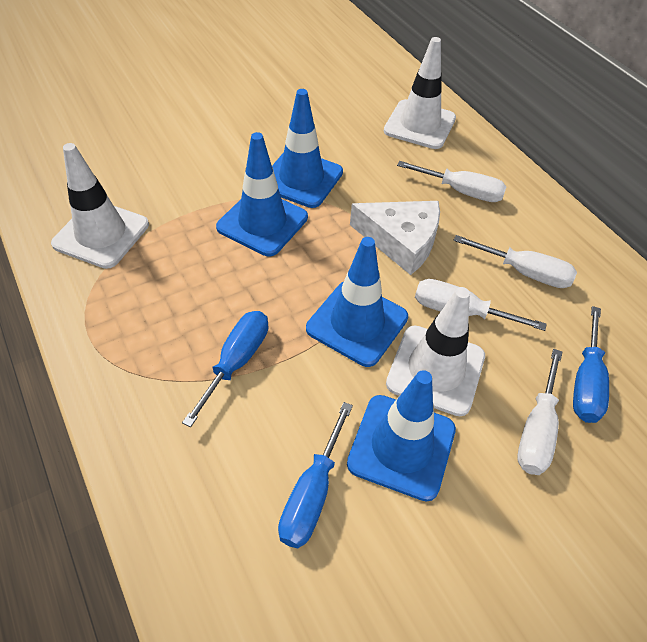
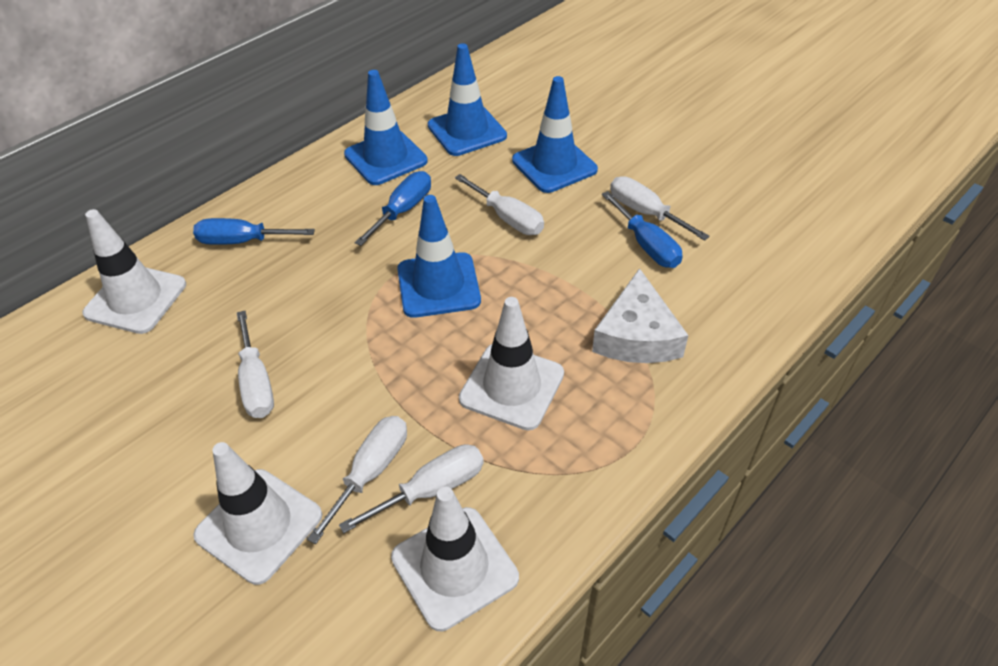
white screwdriver: [397,161,507,202] [415,279,547,331] [453,235,577,288] [517,349,562,475] = 4 -> [237,311,274,418] [307,416,407,544] [339,444,484,533] [455,174,544,235] [610,176,710,241] = 5
white traffic cone: [51,143,149,269] [384,37,456,149] [386,287,485,416] = 3 -> [82,209,186,334] [193,442,322,585] [391,487,519,631] [459,297,564,430] = 4

